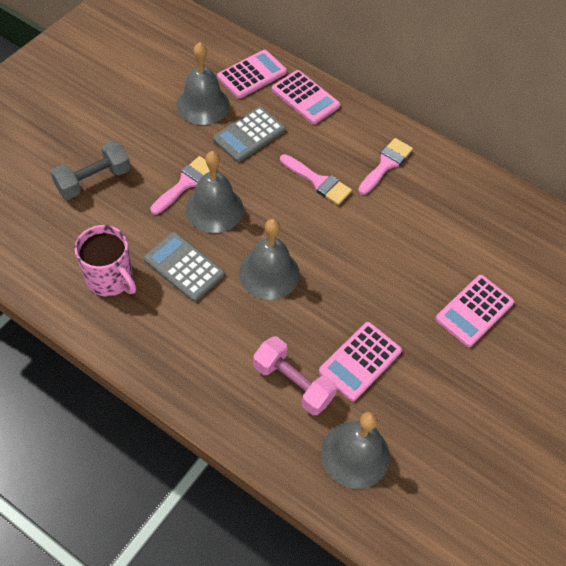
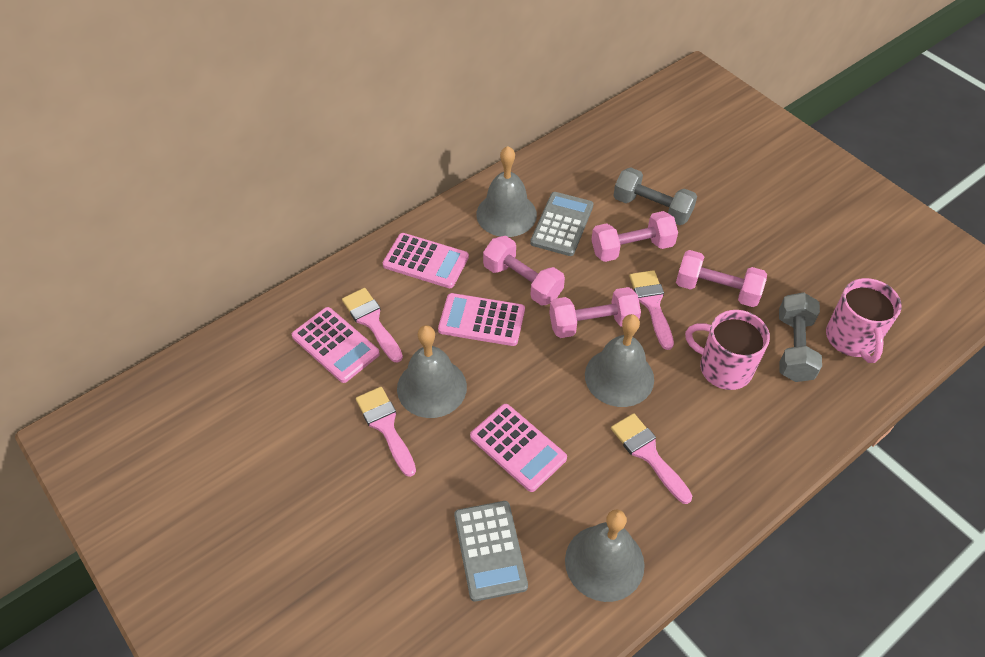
grey dumbbell: [50,141,131,199] = 1 -> [613,167,697,225] [779,292,822,382] = 2
pink brush: [150,156,210,215] [280,154,352,205] [358,138,413,195] = 3 -> [342,288,403,362] [356,387,416,477] [611,413,692,504] [629,270,674,350] = 4
pink dumbbell: [253,336,337,415] = 1 -> [483,236,565,306] [549,287,641,338] [591,211,678,262] [676,250,767,307] = 4
pink mug: [74,225,136,296] = 1 -> [685,310,770,390] [826,278,902,363] = 2

